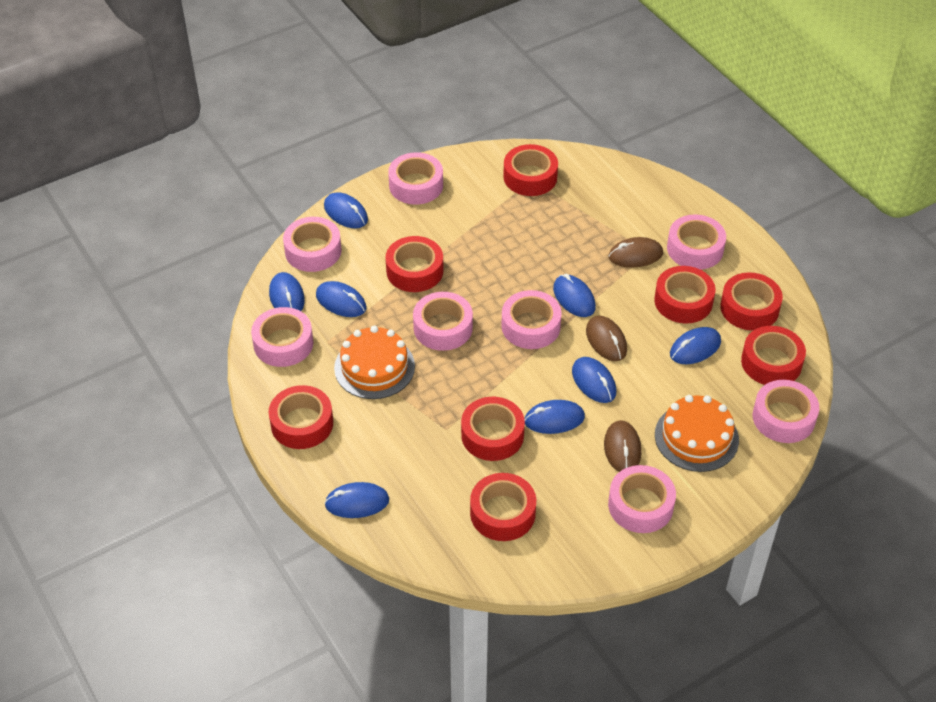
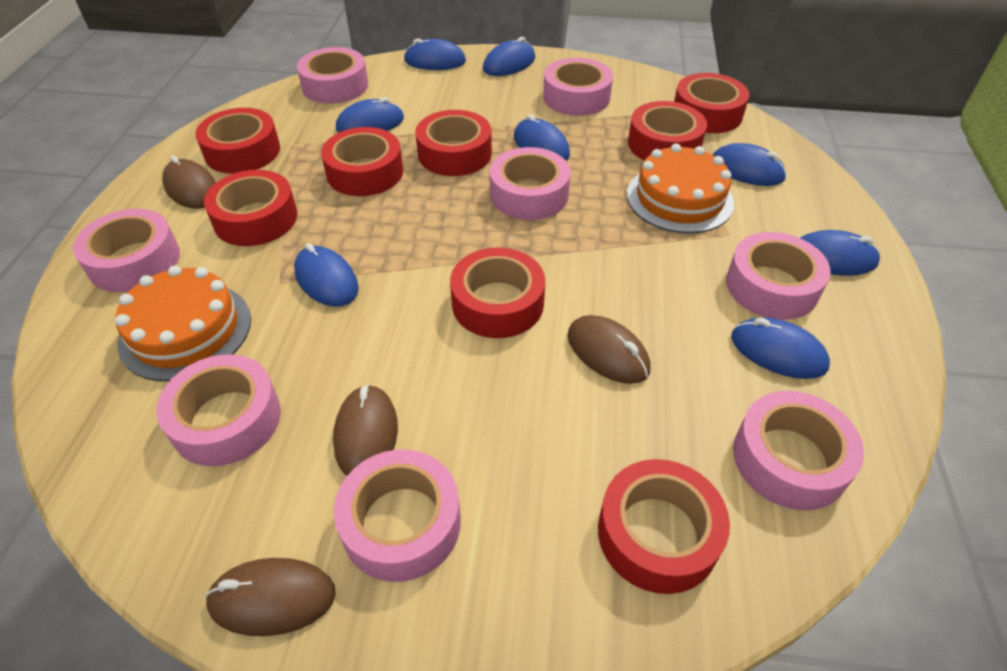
brown mouse: [586,316,627,361] [604,420,641,472] [608,237,663,267] = 3 -> [162,155,216,209] [205,558,336,636] [333,384,398,476] [567,315,651,384] = 4

